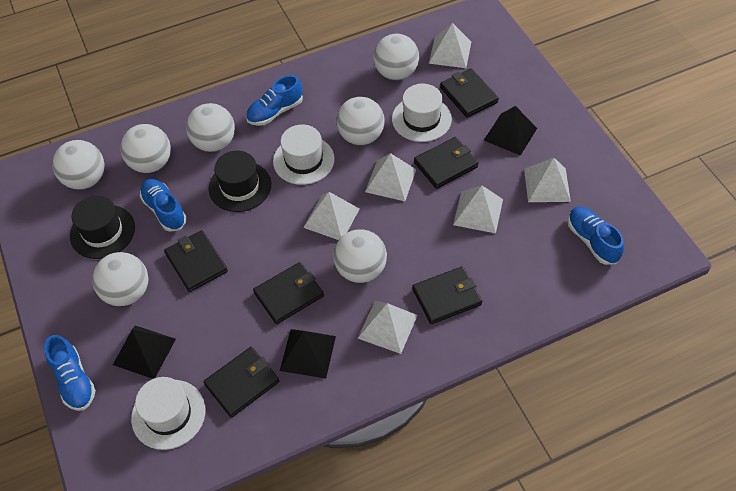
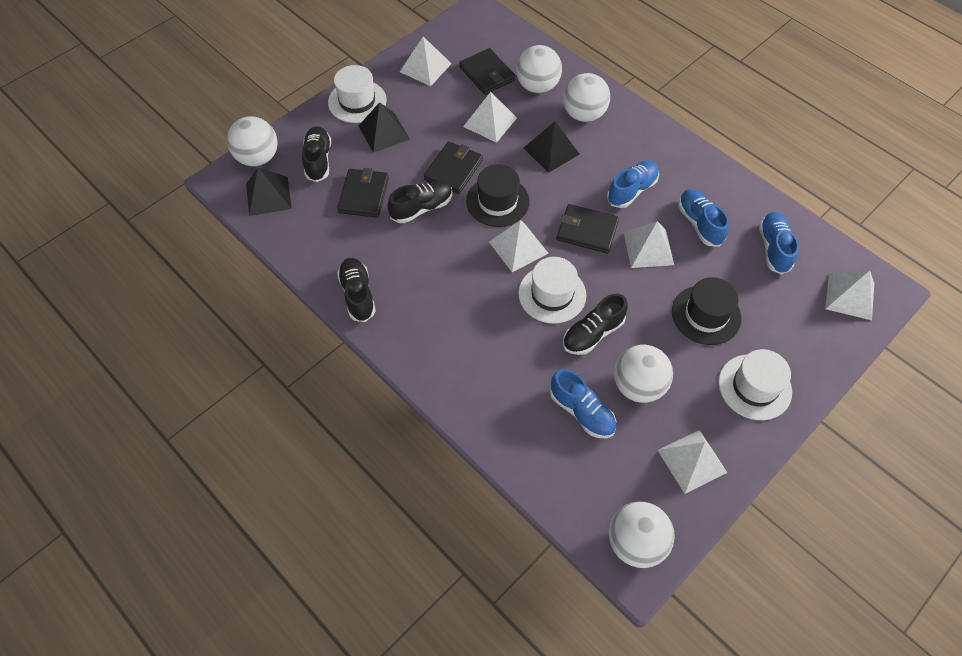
black shoe: none = 0 -> [302,126,331,182] [337,258,376,322] [387,181,453,223] [563,294,628,355] = 4
black wallet: [164,230,228,292] [204,347,279,418] [253,262,324,324] [412,266,482,324] [414,137,479,189] [440,68,499,117] = 6 -> [337,168,389,218] [424,141,483,194] [459,48,516,95] [557,204,619,254] = 4
white ball: [52,140,105,190] [92,252,149,306] [120,124,171,173] [186,103,235,152] [333,229,387,283] [337,97,385,145] [374,34,419,80] = 7 -> [227,116,278,167] [516,45,562,93] [563,73,610,122] [609,502,675,568] [614,345,673,403] = 5

